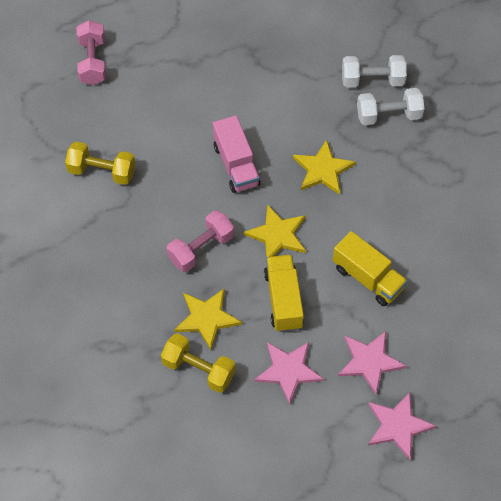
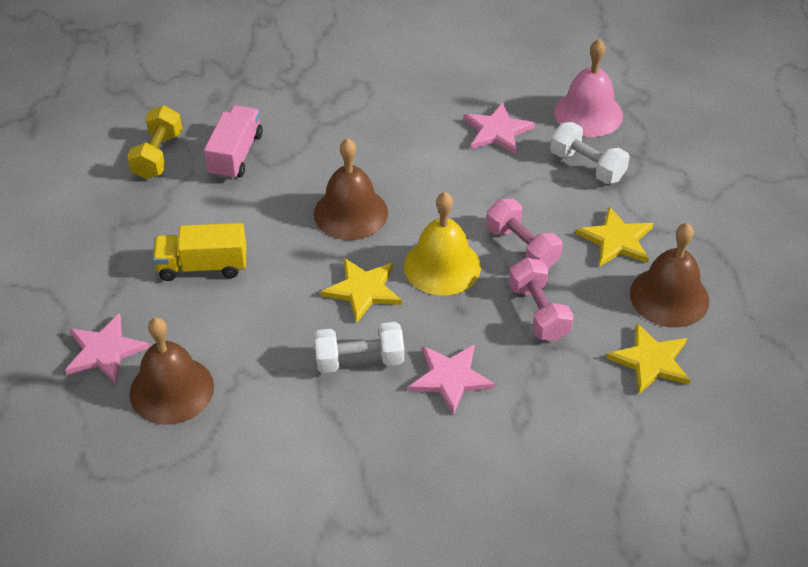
brown bell: none = 0 -> [130,317,214,425] [314,138,388,240] [630,223,709,328] = 3
pink bell: none = 0 -> [554,39,623,137] = 1
yellow bell: none = 0 -> [404,192,481,296] = 1
yellow dumbbell: [65,142,135,185] [161,333,236,393] = 2 -> [127,105,182,179] = 1
yellow truck: [264,255,304,332] [333,231,407,306] = 2 -> [153,223,246,281] = 1

